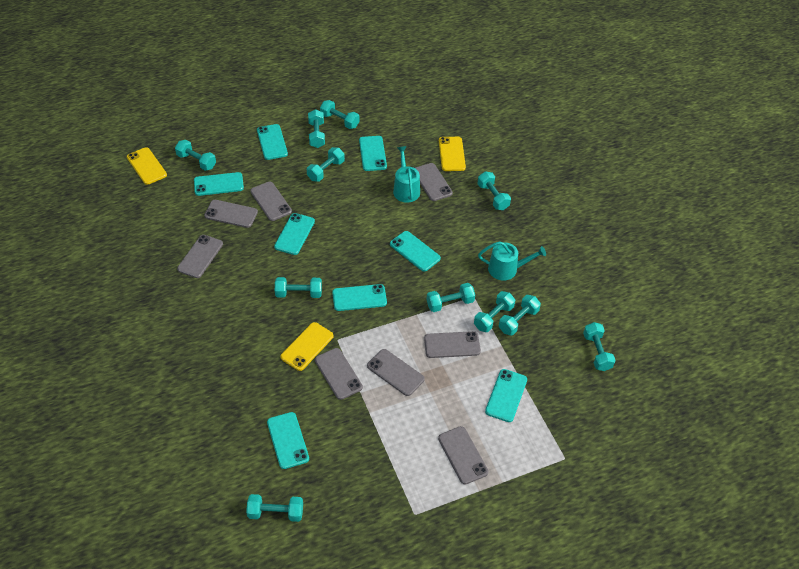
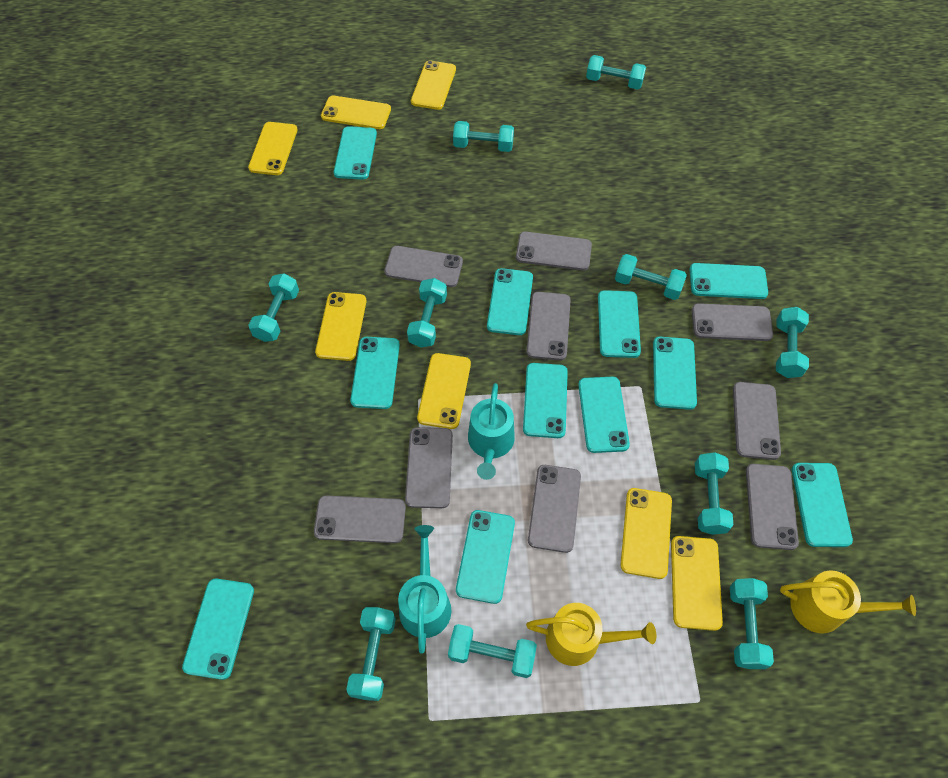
grey phone: [177,235,223,278] [204,200,258,228] [250,182,292,221] [315,348,363,400] [367,349,425,396] [415,163,453,201] [424,331,481,358] [438,426,489,484] = 8 -> [314,496,406,543] [384,246,463,287] [405,427,453,508] [516,231,592,270] [526,292,571,361] [528,465,581,553] [692,303,773,341] [733,382,781,460] [746,464,799,550] = 9
turquoise dumbbell: [175,140,216,171] [246,494,303,522] [275,277,322,298] [307,147,345,182] [308,109,325,148] [320,100,359,129] [426,283,475,312] [474,291,515,332] [477,171,511,210] [499,295,541,336] [583,322,616,371] = 11 -> [248,274,299,342] [346,607,396,701] [407,278,447,348] [448,624,537,678] [453,121,514,152] [586,55,646,90] [615,254,687,300] [695,452,733,535] [730,578,774,669] [776,307,809,378] = 10
turquoise phone: [194,172,244,196] [257,124,288,160] [267,412,309,469] [274,213,315,255] [332,284,387,311] [359,136,387,171] [390,231,441,272] [485,369,527,422] = 8 -> [182,579,254,680] [334,126,377,180] [350,337,400,409] [456,510,515,604] [487,268,533,335] [523,363,568,438] [578,377,630,453] [598,290,641,358] [653,337,697,410] [689,263,768,299] [792,463,853,547] = 11
yellow phone: [127,147,167,185] [280,322,334,371] [439,137,466,171] = 3 -> [248,122,298,175] [315,292,366,361] [321,96,391,129] [411,60,456,110] [417,353,471,429] [620,488,672,579] [671,536,723,631] = 7
yellow watering can: none = 0 -> [526,603,656,666] [780,570,916,633] = 2

